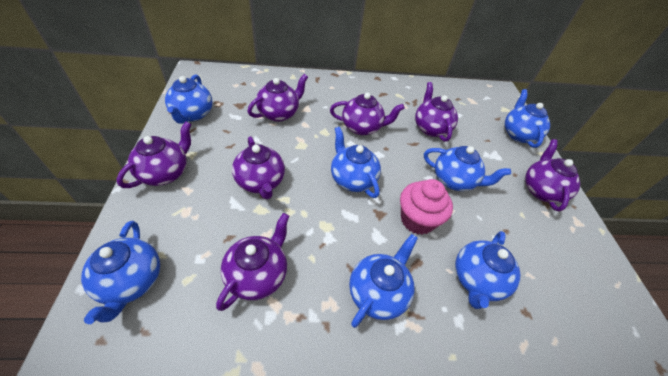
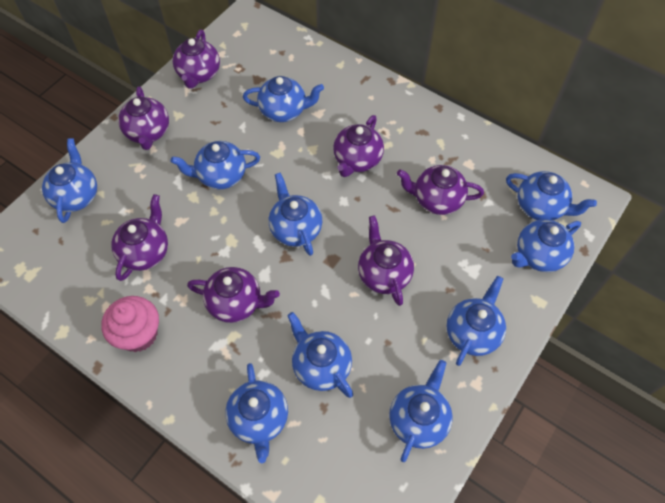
blue teapot: [81,221,160,324] [165,74,213,124] [331,127,381,198] [349,234,418,328] [424,146,511,191] [455,231,521,309] [505,89,550,148] = 7 -> [42,138,97,223] [170,141,260,189] [225,363,288,463] [243,76,324,122] [269,172,322,256] [287,312,353,398] [389,360,452,462] [447,276,506,366] [506,171,597,220] [511,220,581,272] = 10

